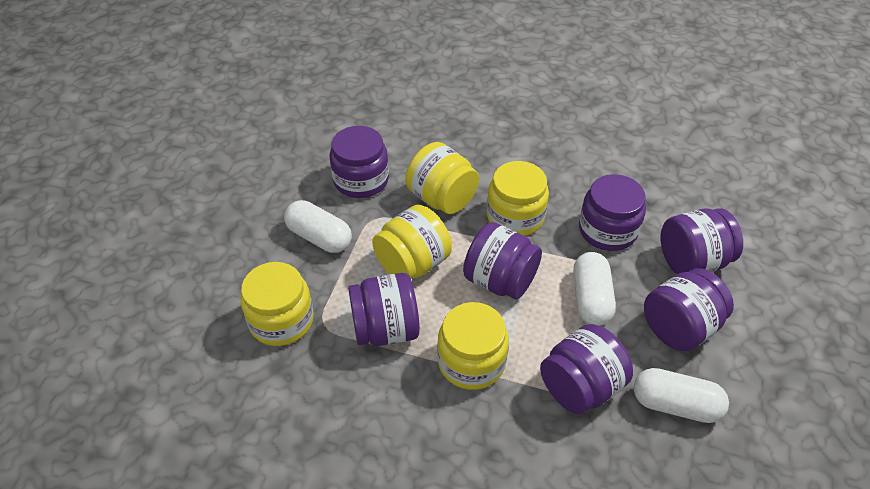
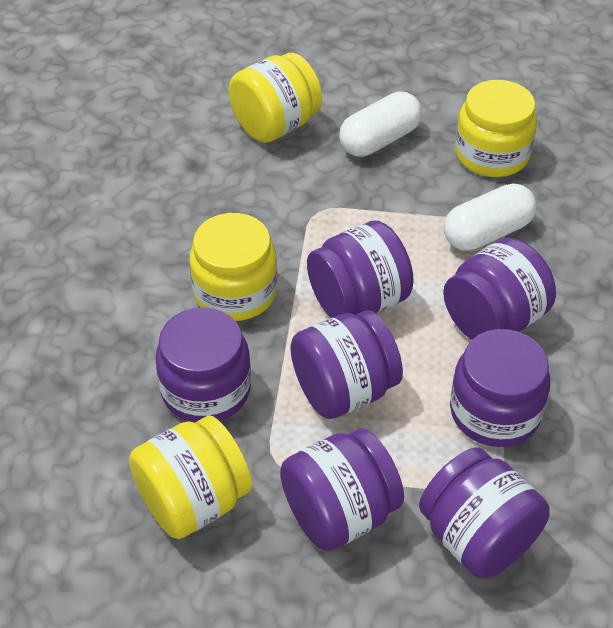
white capsule: [284,200,352,253] [573,252,616,326] [634,368,729,423] = 3 -> [339,91,422,157] [443,183,537,251] = 2
yellow jar: [241,262,314,346] [372,205,452,279] [405,142,479,214] [437,302,509,390] [487,161,549,236] = 5 -> [129,415,252,539] [189,213,278,321] [229,53,322,143] [455,80,537,177] = 4

